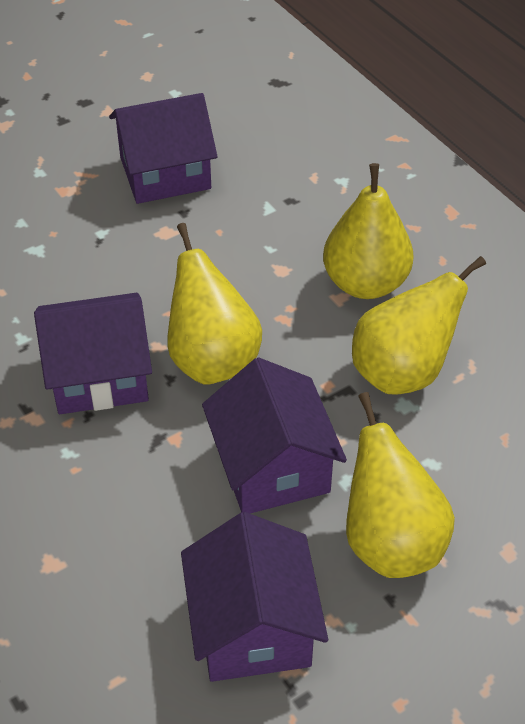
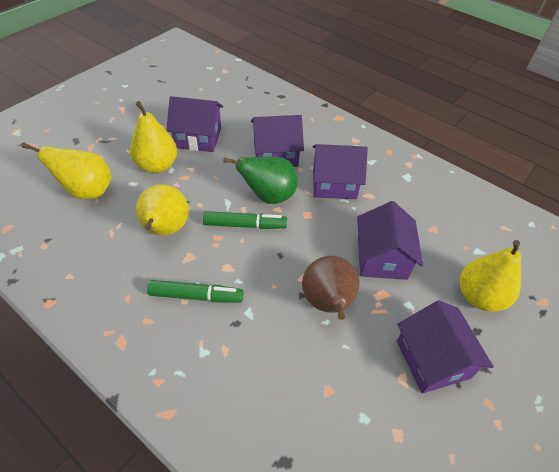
brown pear: none = 0 -> [302,256,360,320] = 1
green marker: none = 0 -> [147,280,243,303] [203,211,287,229] = 2
green pear: none = 0 -> [223,157,298,204] = 1
purple house: [34,293,152,414] [109,93,217,204] [181,512,328,682] [202,358,347,513] = 4 -> [166,96,223,152] [251,115,304,167] [313,144,368,199] [357,201,423,280] [397,300,494,393] = 5

